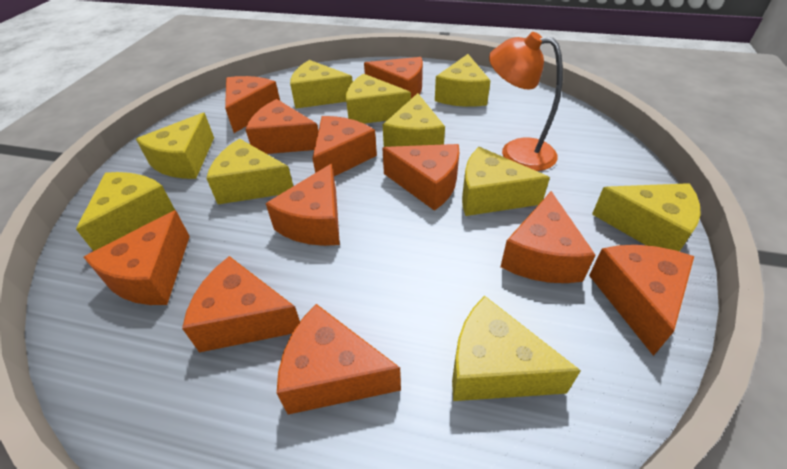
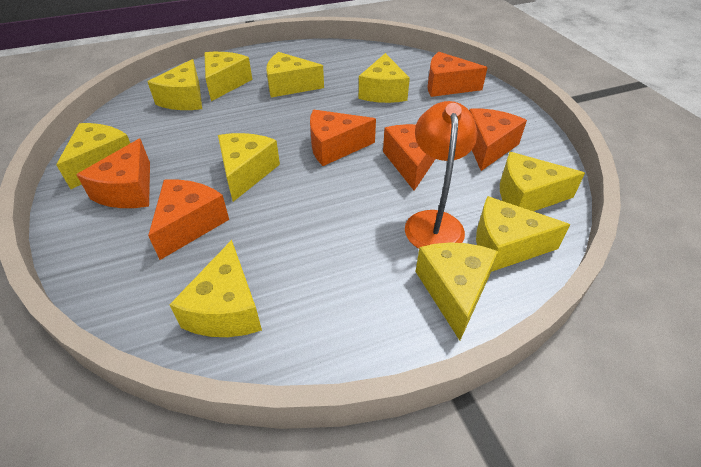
orange cheese: [84,210,190,305] [182,256,300,353] [225,76,280,133] [245,99,318,154] [266,164,340,246] [277,304,401,415] [312,116,377,176] [364,57,423,99] [382,144,459,211] [500,191,595,283] [589,245,694,356] = 11 -> [76,139,150,208] [148,179,229,260] [310,110,376,166] [383,124,435,191] [427,52,488,97] [469,108,527,171] = 6

